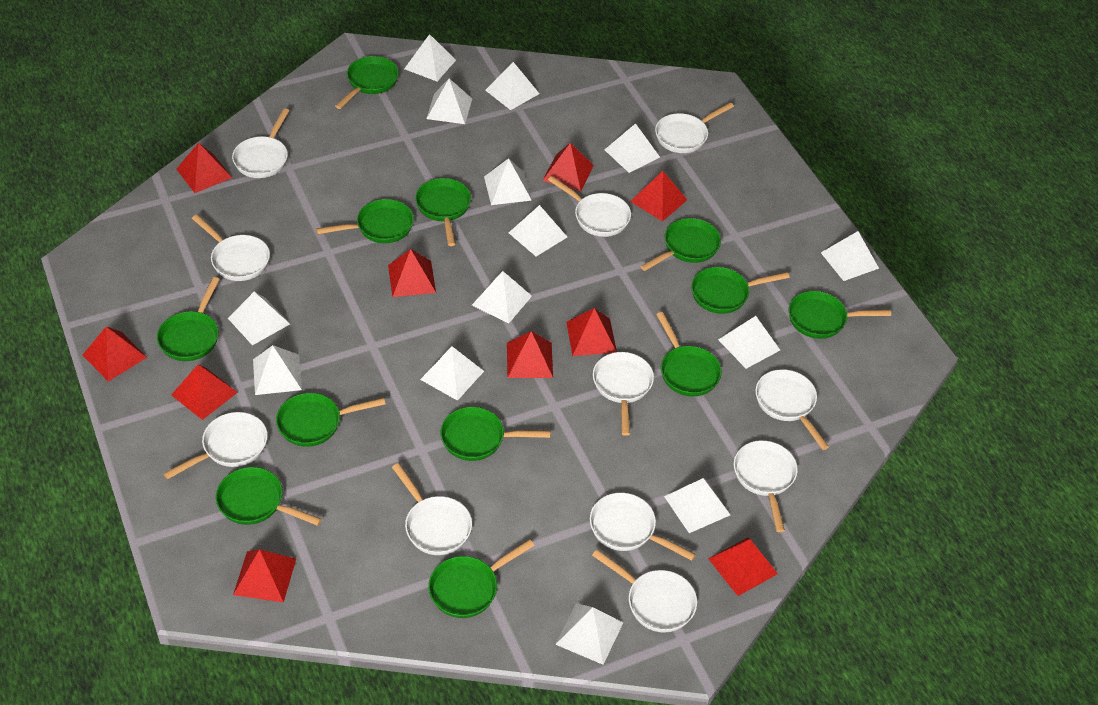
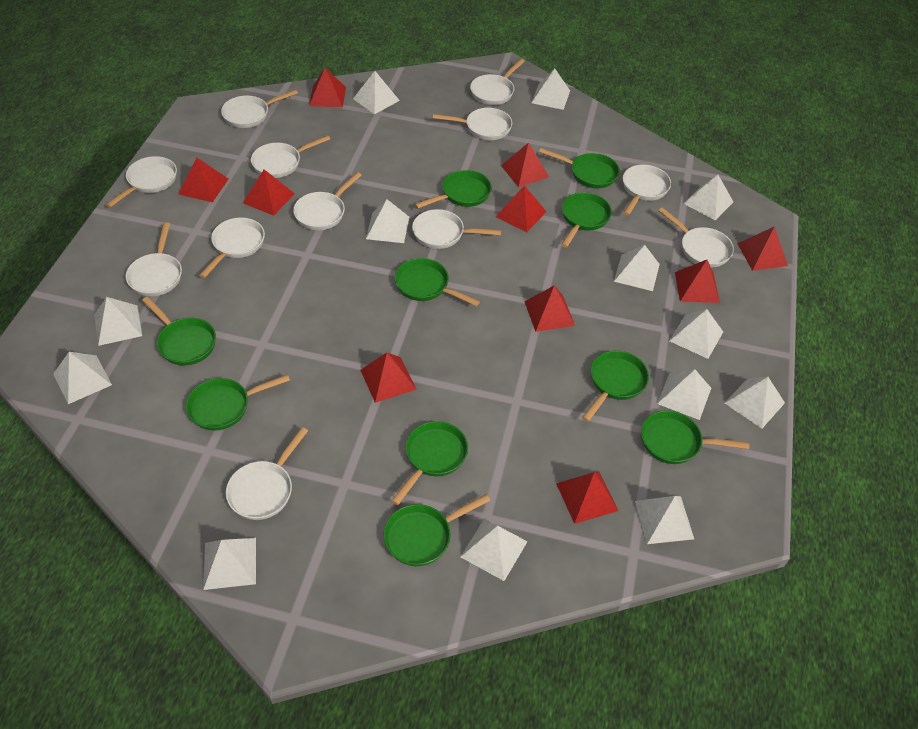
green pan: [157,277,220,361] [216,467,322,526] [276,393,385,447] [316,199,414,243] [335,56,399,109] [415,178,471,246] [428,539,534,618] [440,407,551,461] [640,218,721,271] [656,312,722,397] [691,267,790,314] [789,291,891,339] = 12 -> [142,296,216,366] [186,374,290,431] [384,494,490,566] [391,421,468,505] [395,258,480,306] [415,170,492,209] [539,148,620,188] [561,192,612,248] [582,351,649,422] [641,410,749,464] = 10
white pan: [163,412,267,480] [192,215,270,281] [232,108,289,178] [392,463,472,555] [548,176,631,237] [590,493,696,561] [592,550,697,633] [593,352,654,436] [655,102,734,153] [733,440,798,532] [755,369,829,450] = 11 -> [106,156,177,208] [126,222,182,296] [199,218,265,278] [221,89,298,128] [226,427,308,520] [251,135,330,178] [293,172,362,230] [412,209,501,249] [433,108,512,140] [470,59,525,105] [623,165,671,216] [658,207,734,267] = 12
white pyramid: [228,292,290,345] [253,345,302,395] [404,34,456,81] [420,346,484,401] [426,79,472,124] [472,271,532,324] [484,158,532,205] [485,62,539,110] [509,205,567,256] [555,603,623,665] [605,123,660,173] [664,478,730,533] [718,316,780,369] [821,231,879,281] = 14 -> [53,352,112,404] [94,297,142,346] [203,538,256,590] [353,71,400,114] [366,199,409,243] [460,519,528,581] [531,68,570,110] [614,245,660,291] [635,496,694,544] [657,369,711,420] [669,309,723,359] [683,175,733,220] [725,377,785,429] = 13

